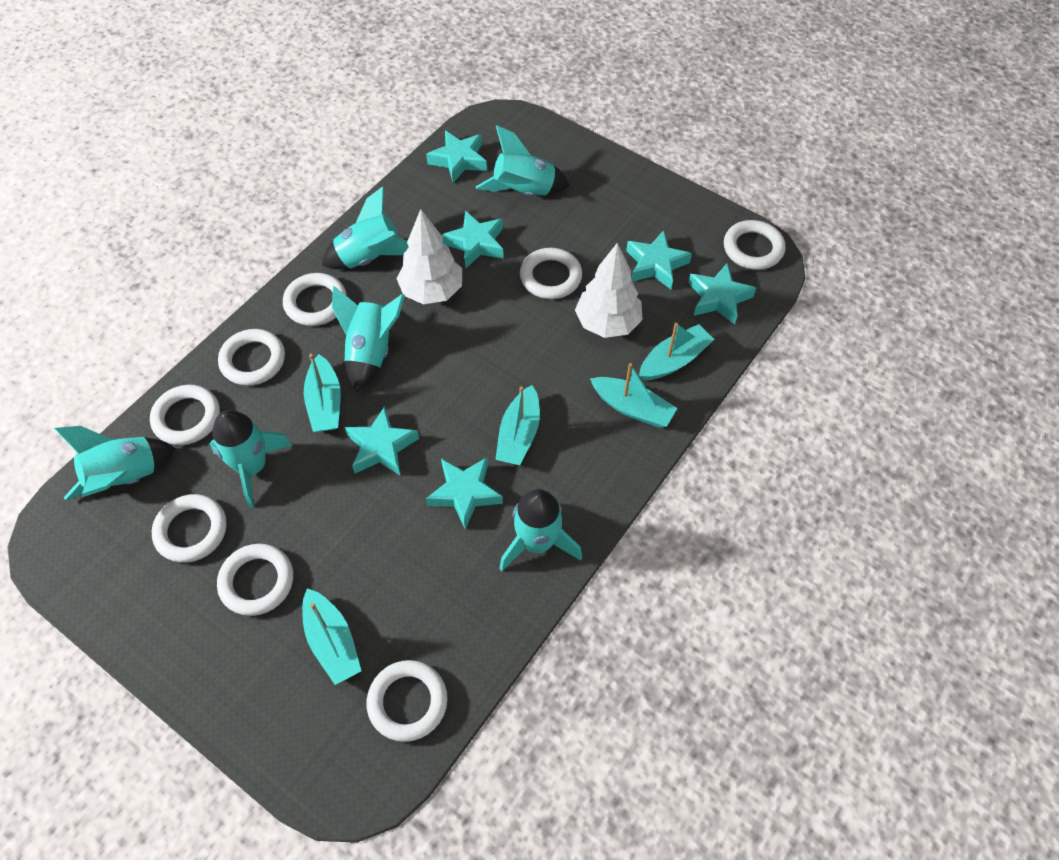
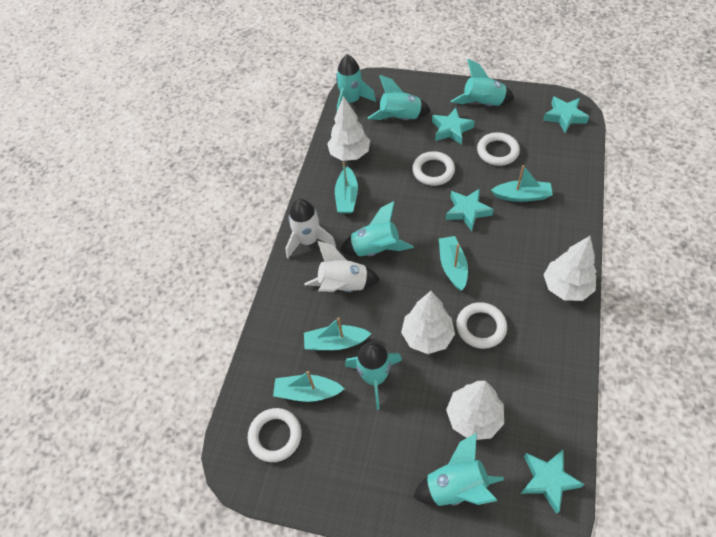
turquoise star: [345,406,419,475] [426,131,487,183] [426,458,503,529] [442,210,504,269] [626,230,692,289] [688,263,756,325] = 6 -> [432,108,475,145] [446,188,494,231] [521,450,585,514] [543,96,589,133] = 4
white ring: [150,385,220,445] [152,494,227,563] [217,544,293,616] [218,329,285,386] [283,273,347,326] [366,660,448,742] [520,248,582,299] [724,220,785,270] = 8 -> [247,408,301,462] [412,151,455,186] [456,302,507,349] [477,132,520,166] = 4
white rocket: none = 0 -> [286,199,336,258] [305,241,380,292] = 2
white tree: [396,209,462,304] [575,243,643,338] = 2 -> [327,96,370,161] [401,291,455,354] [446,381,504,440] [544,236,597,301] = 4

